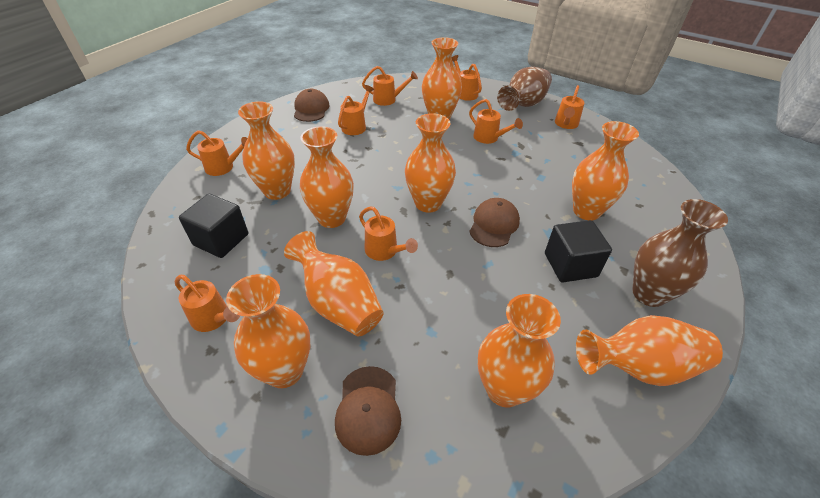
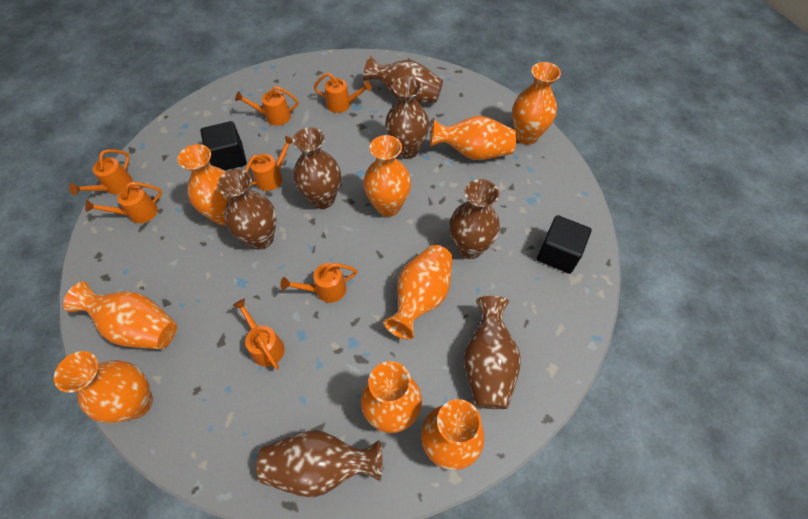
brown cap: [294,89,329,122] [335,366,401,456] [469,198,520,247] = 3 -> none = 0
brown vase: [497,67,552,111] [632,199,728,307] = 2 -> [217,169,277,250] [257,430,382,497] [293,127,341,209] [363,56,443,103] [385,76,429,159] [449,179,500,259] [464,296,521,409] = 7
orange watering can: [175,275,240,332] [186,130,247,176] [338,85,374,135] [359,207,418,261] [362,66,418,106] [451,55,482,101] [469,99,523,144] [555,85,584,129] = 8 -> [69,149,133,195] [85,182,162,223] [233,299,285,369] [235,86,299,126] [245,136,293,191] [280,263,357,303] [314,73,372,113] = 7

